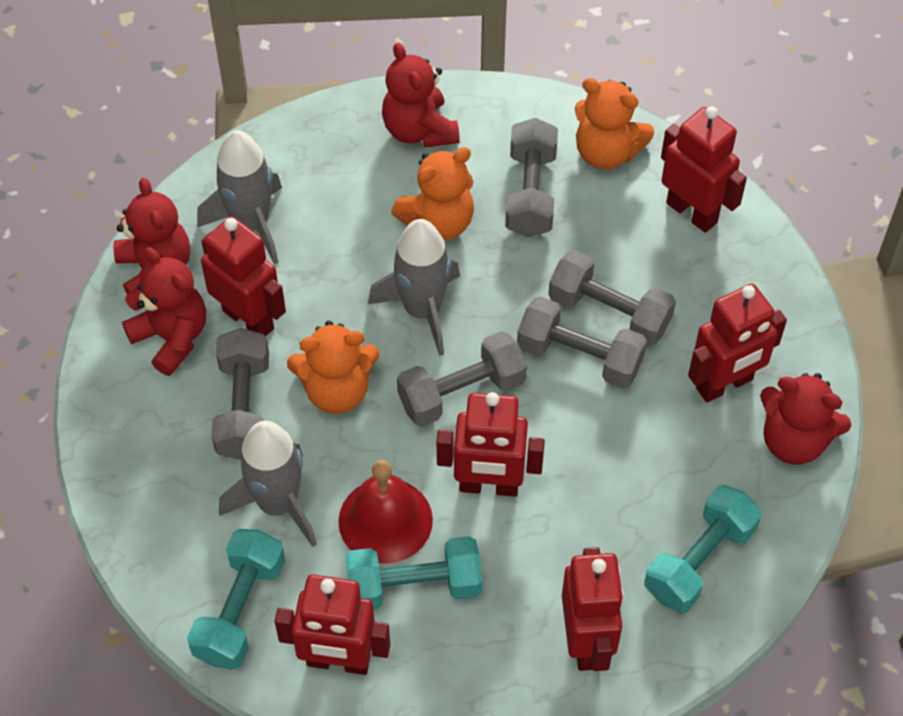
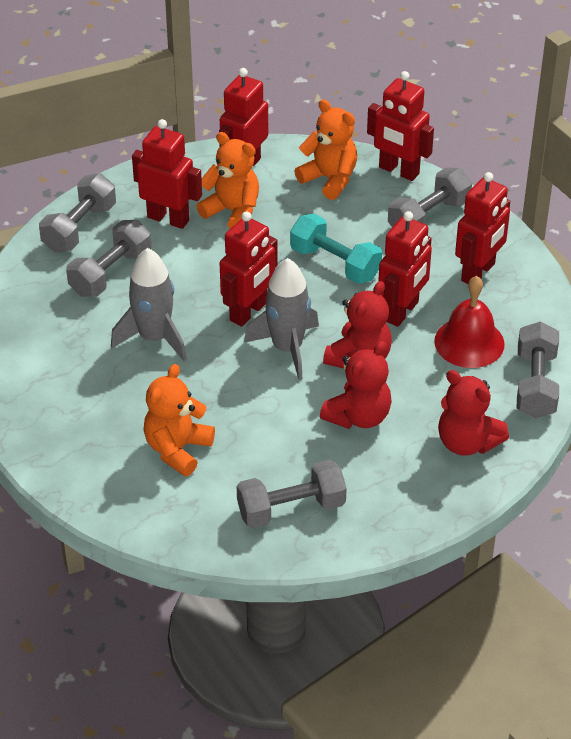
grey rocket: [197,130,282,265] [219,421,317,547] [368,219,460,356] = 3 -> [111,248,187,361] [244,258,319,380] = 2
red teddy bear: [113,178,190,294] [122,247,206,376] [382,43,460,148] [760,373,851,465] = 4 -> [320,341,392,429] [323,281,392,369] [438,370,509,456] = 3
turquoise dumbbell: [187,529,285,669] [346,536,482,610] [644,485,761,613] = 3 -> [290,214,382,284] = 1

